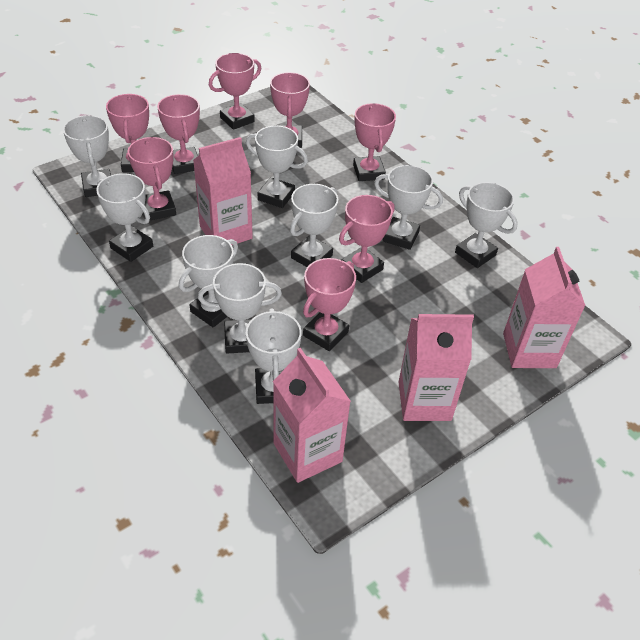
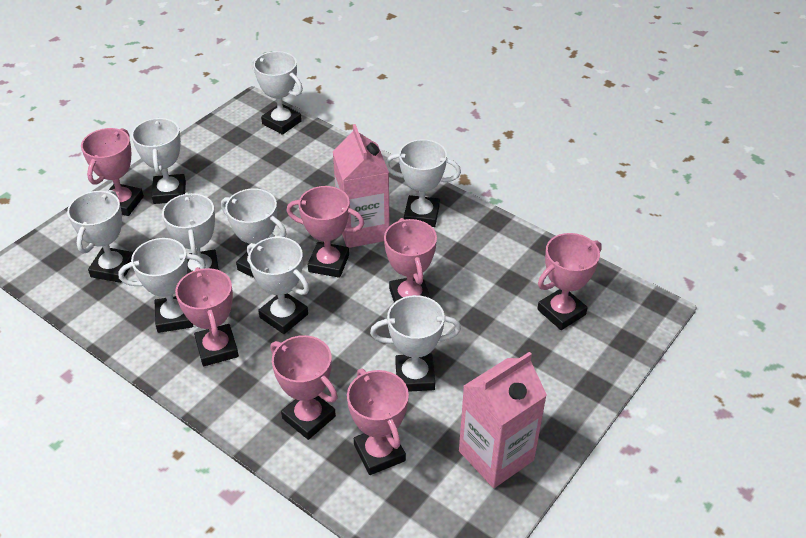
pink carton: [193,137,253,245] [273,348,351,483] [399,314,474,421] [503,247,585,368] = 4 -> [333,124,390,248] [459,352,547,488] = 2
pink trophy: [106,94,149,172] [128,137,176,221] [157,94,200,174] [209,53,261,130] [270,72,310,148] [303,258,356,351] [339,195,394,283] [353,103,396,181] = 8 -> [81,128,144,216] [175,267,239,366] [270,335,338,440] [287,186,365,278] [347,369,409,475] [384,218,437,303] [537,233,602,330] = 7

